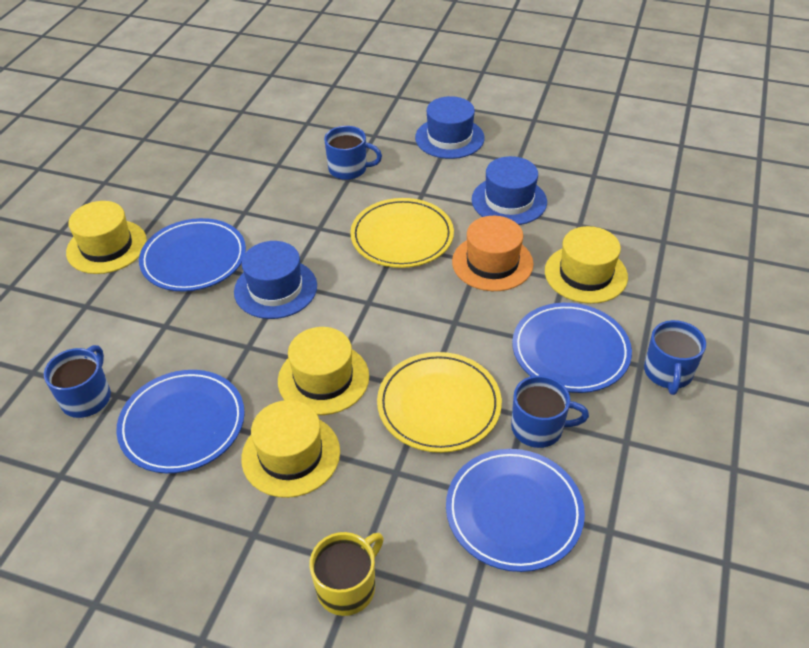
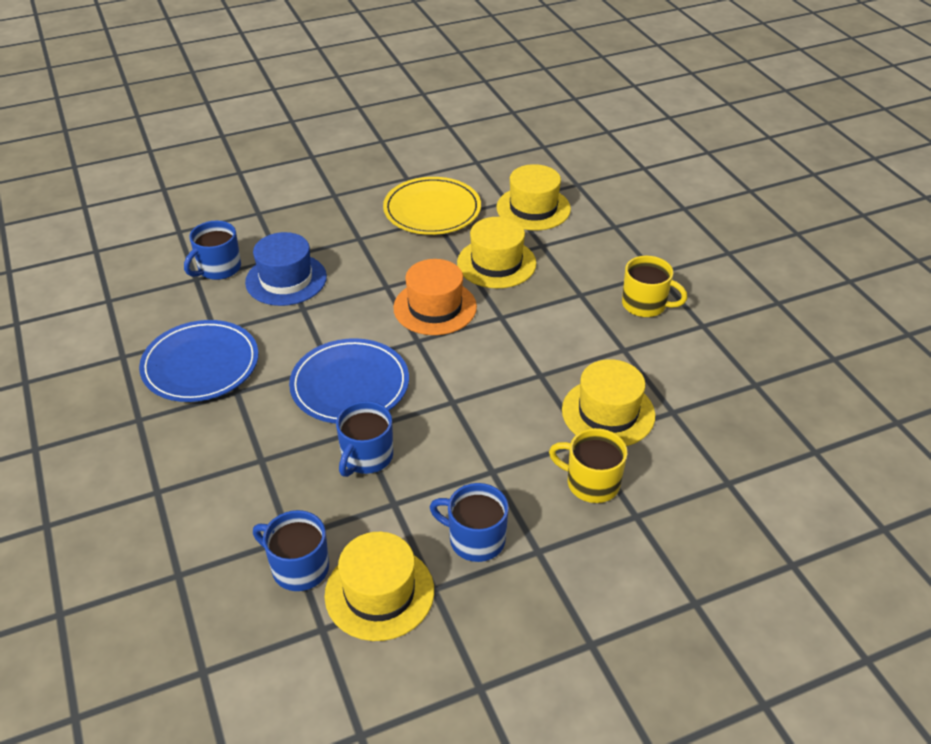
blue hat: [234,241,317,319] [415,96,485,159] [472,156,547,225] = 3 -> [245,232,327,306] = 1
blue plate: [116,370,245,474] [139,218,246,292] [446,449,585,572] [512,303,632,393] = 4 -> [139,320,259,402] [289,338,409,423] = 2
yellow mug: [309,532,384,616] = 1 -> [549,428,628,503] [622,256,688,317] = 2
yellow plate: [350,198,454,268] [377,352,502,453] = 2 -> [383,177,481,235] = 1

